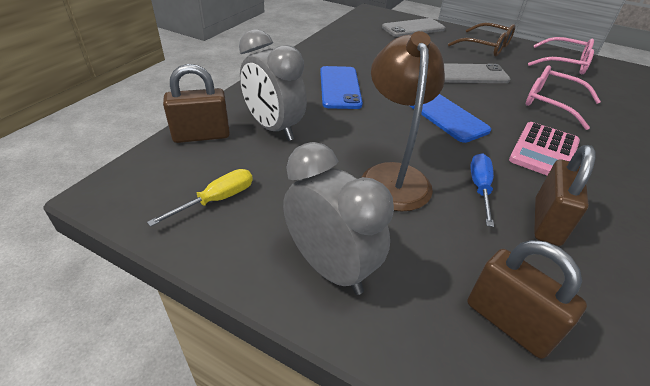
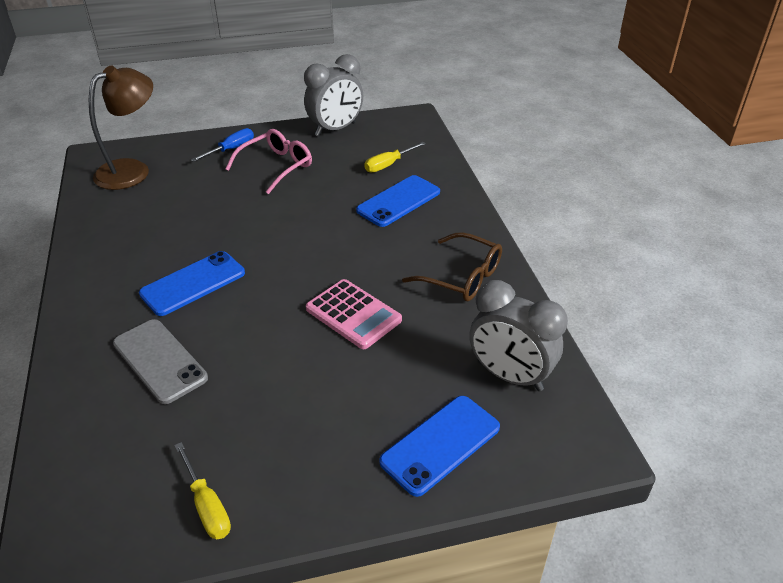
blue phone: [320,66,363,109] [410,94,491,143] = 2 -> [139,251,245,316] [356,175,440,227] [379,396,500,497] = 3
brown padlock: [163,64,230,143] [467,240,587,359] [534,145,596,246] = 3 -> none = 0
grey phone: [382,18,445,37] [444,63,510,83] = 2 -> [113,319,208,404] = 1
pink glasses: [526,65,601,130] [528,37,594,74] = 2 -> [225,129,312,194] = 1
yellow screwdriver: [147,169,253,227] = 1 -> [175,442,231,539] [364,142,426,173] = 2

